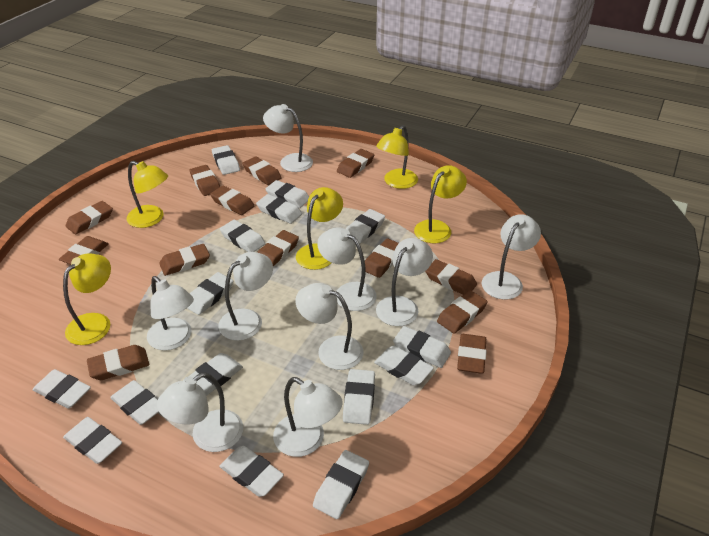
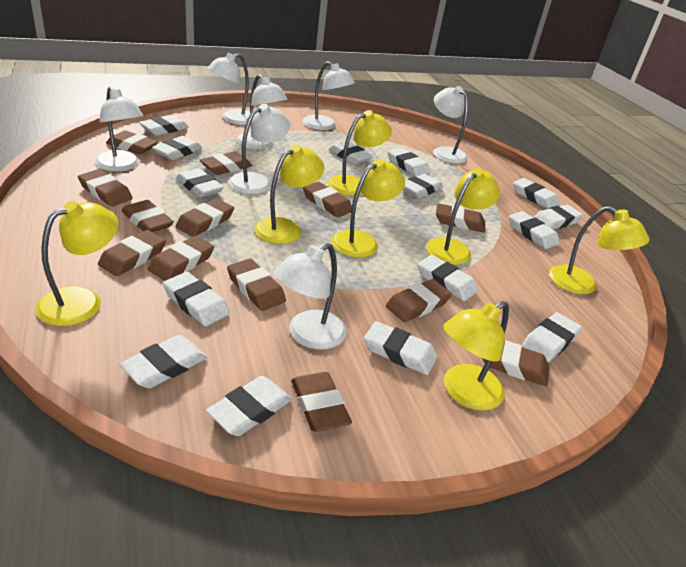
white lamp: [147,276,194,351] [157,372,243,452] [219,252,273,341] [263,104,313,172] [273,377,343,457] [295,283,363,370] [317,227,377,311] [376,238,433,326] [482,214,541,300] = 9 -> [95,86,143,171] [207,53,250,125] [229,104,290,194] [236,74,288,149] [273,243,347,349] [303,61,355,130] [433,86,468,164] = 7
yellow lamp: [63,254,111,345] [126,161,168,228] [296,187,343,270] [376,125,418,189] [414,165,467,243] = 5 -> [35,201,119,326] [254,145,324,244] [327,110,392,196] [331,159,405,258] [426,168,500,265] [443,301,509,411] [549,206,650,294] = 7

